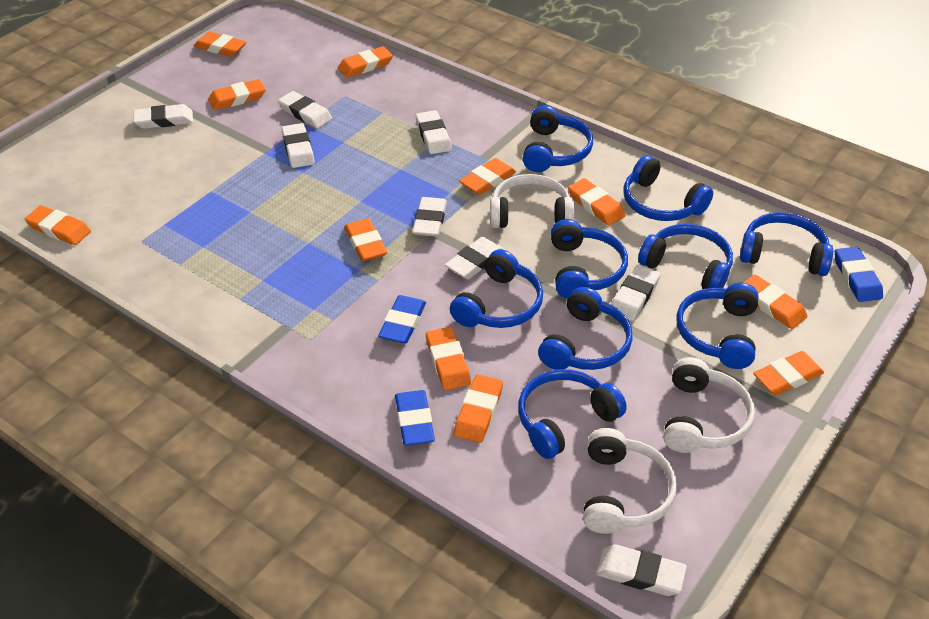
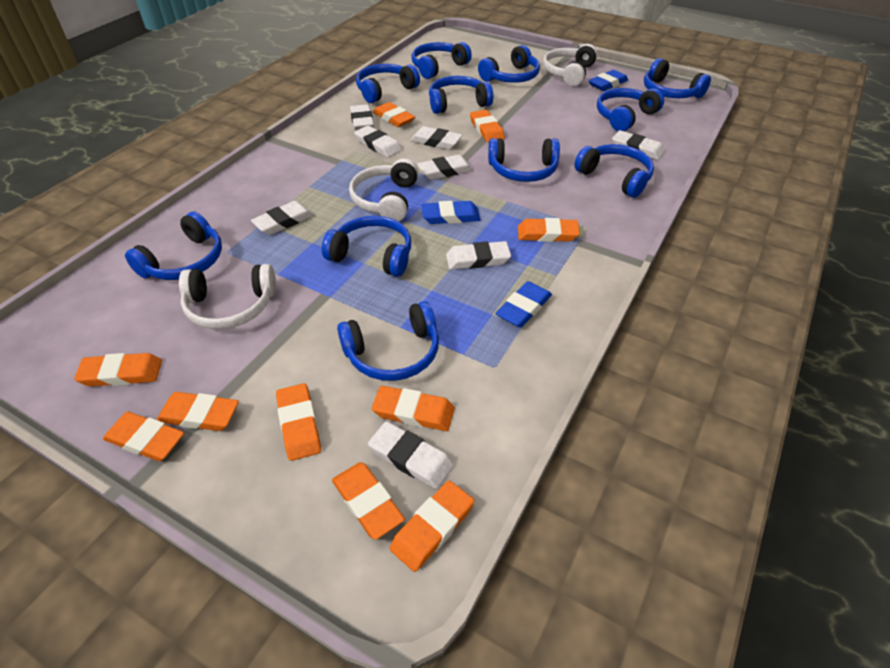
blue headphones: [450,249,543,328] [518,369,627,459] [523,105,593,172] [538,287,633,370] [551,219,628,299] [624,155,713,221] [638,224,733,289] [676,283,759,369] [740,212,833,276] = 9 -> [125,211,222,280] [322,216,411,277] [337,301,439,381] [356,64,420,103] [411,42,472,79] [429,76,493,114] [478,45,540,83] [488,138,560,182] [574,144,654,198] [597,88,664,131] [644,58,711,98] = 11
orange eraser: [25,205,91,245] [194,31,246,57] [208,79,266,110] [338,46,393,78] [344,218,387,261] [426,327,471,390] [454,374,503,443] [459,158,516,195] [568,178,626,225] [743,275,807,329] [753,351,824,395] = 11 -> [74,353,162,386] [103,411,184,461] [157,392,239,431] [276,383,321,461] [332,462,405,540] [372,386,455,431] [373,102,415,127] [390,480,474,572] [470,110,505,143] [518,218,580,242] = 10

